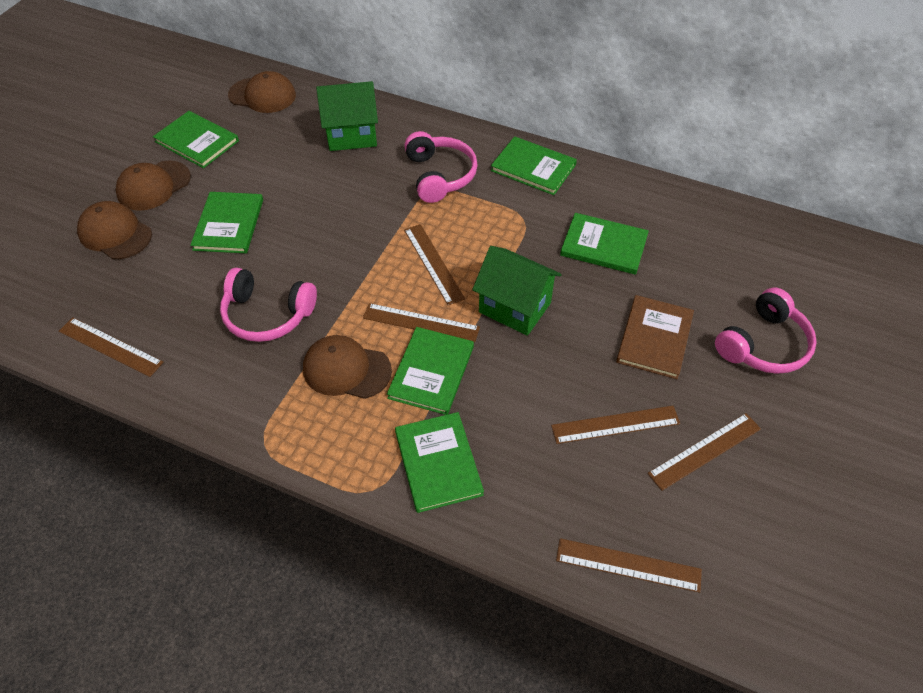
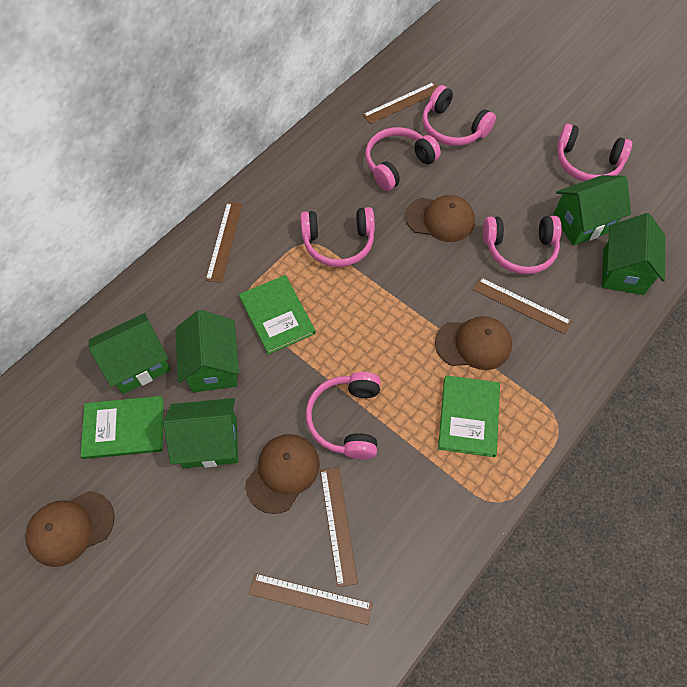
brown book: [616,295,694,379] = 1 -> none = 0
brown ruler: [59,317,163,377] [363,303,480,342] [404,224,465,305] [551,406,680,444] [556,538,702,593] [647,413,761,491] = 6 -> [206,202,243,283] [249,573,372,625] [320,467,358,587] [363,82,438,124] [473,277,572,334] = 5
green book: [153,111,239,168] [190,192,263,253] [387,327,474,415] [395,412,484,513] [491,136,577,195] [560,213,649,275] = 6 -> [81,396,164,459] [239,275,316,354] [438,375,500,457] = 3
green house: [316,81,378,151] [472,246,561,336] = 2 -> [89,313,171,394] [163,398,238,468] [175,310,239,393] [553,175,631,246] [602,213,665,295] = 5
pink headphones: [220,268,317,342] [404,131,478,203] [715,287,817,374] = 3 -> [300,207,375,267] [306,372,381,460] [365,127,441,191] [422,85,496,146] [483,216,562,274] [557,124,632,182] = 6

